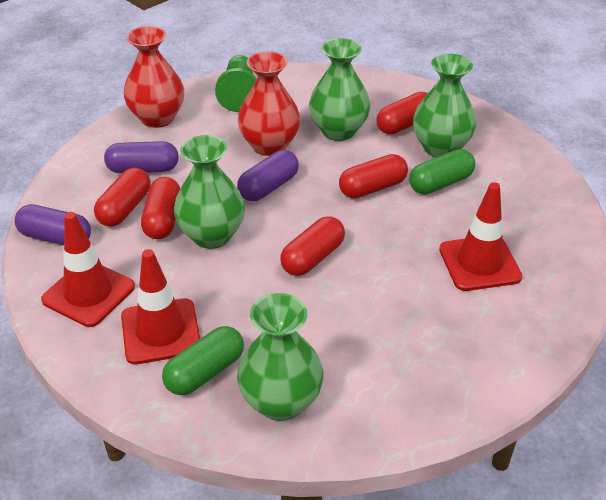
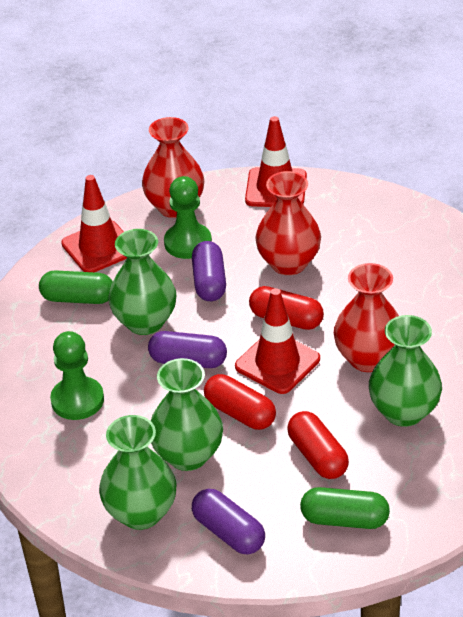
green pawn: [215,55,257,112] = 1 -> [50,331,104,420] [164,176,212,259] = 2
red capsule: [94,168,151,227] [141,177,180,239] [280,216,345,276] [339,154,408,199] [376,92,428,135] = 5 -> [204,374,276,430] [249,286,324,330] [287,411,349,479] = 3
red vase: [123,26,184,128] [238,51,301,156] = 2 -> [142,117,204,218] [255,171,321,275] [334,263,399,372] = 3

